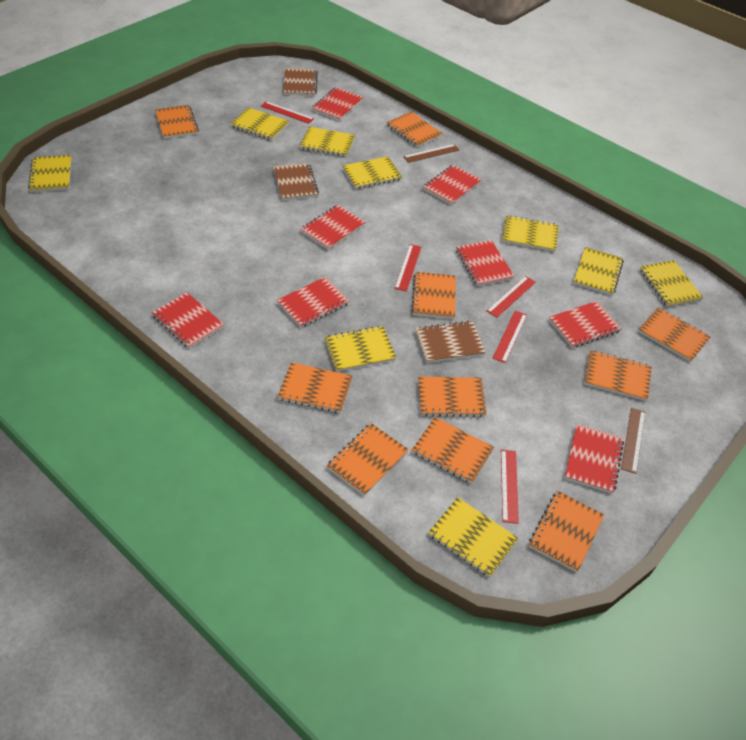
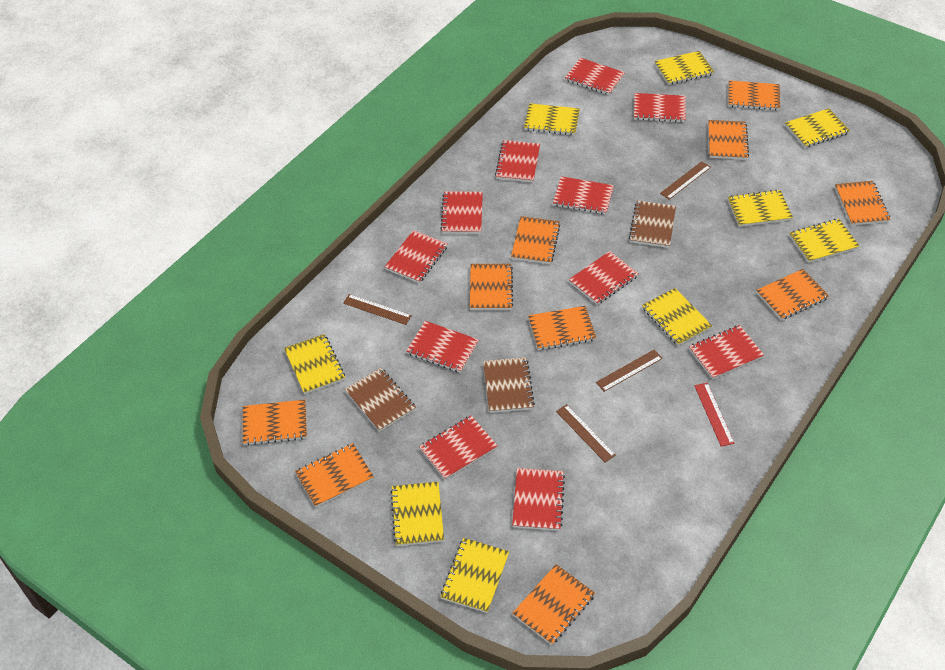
brown ruler: [403,144,459,163] [621,408,646,474] = 2 -> [343,294,412,325] [556,404,616,463] [596,350,663,392] [660,161,711,199] = 4
red notebook: [152,292,224,349] [277,277,349,328] [301,205,365,250] [312,87,363,121] [423,165,481,205] [456,240,514,286] [549,301,622,348] [564,424,624,493] = 8 -> [385,230,448,283] [406,321,479,373] [419,415,498,480] [440,191,483,234] [495,140,540,182] [512,468,565,531] [553,176,614,214] [565,58,625,95] [569,251,639,305] [634,93,686,122] [689,325,764,379] = 11
red ruler: [261,101,314,124] [394,244,421,291] [487,276,536,318] [492,311,527,363] [501,450,519,524] = 5 -> [694,383,734,447] = 1

